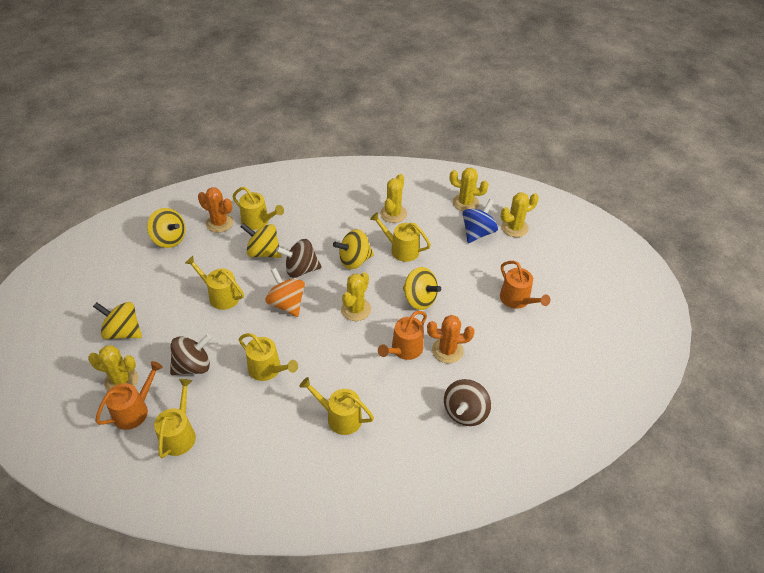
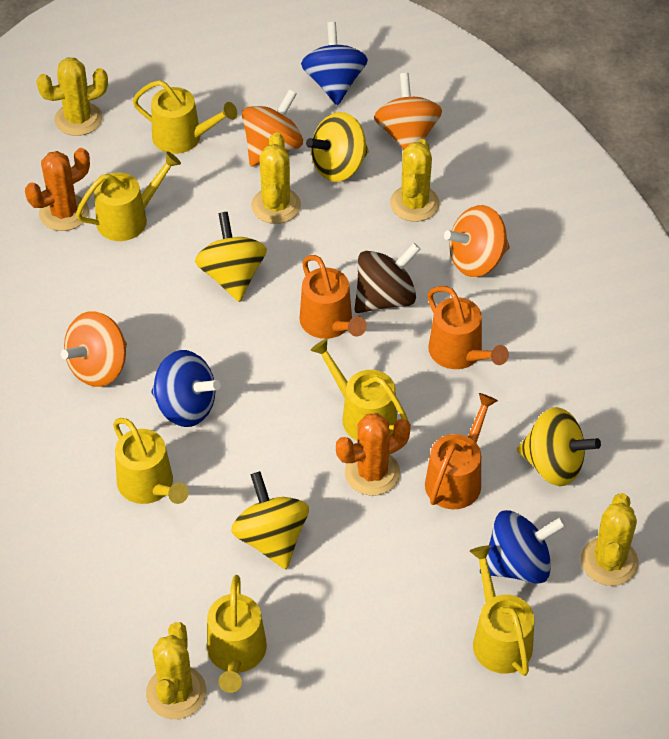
blue spinning top: [463,199,498,243] = 1 -> [151,350,221,427] [301,22,368,105] [480,510,566,584] = 3
brown spinning top: [170,334,211,375] [276,239,322,278] [444,379,491,426] = 3 -> [355,243,420,313] = 1
orange spinning top: [265,268,305,317] = 1 -> [61,311,127,387] [242,89,303,166] [374,73,442,150] [444,205,510,277] = 4
yellow spinning top: [93,302,142,340] [147,208,186,248] [241,223,282,258] [333,229,374,269] [403,267,441,310] = 5 -> [195,212,267,302] [231,471,309,569] [306,112,369,182] [517,407,601,486] = 4

